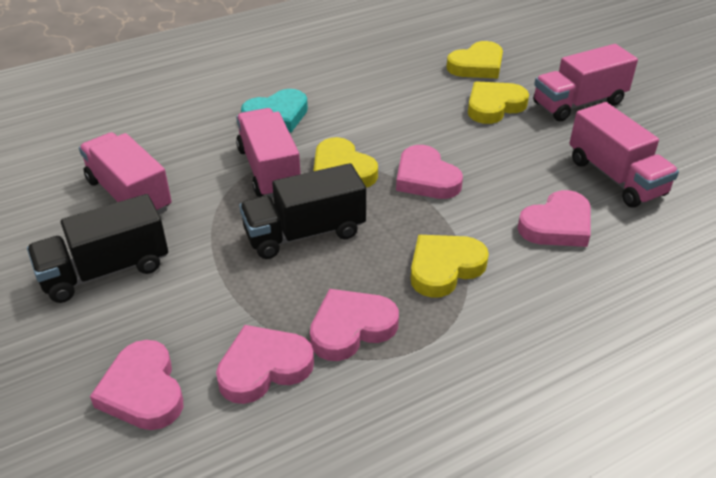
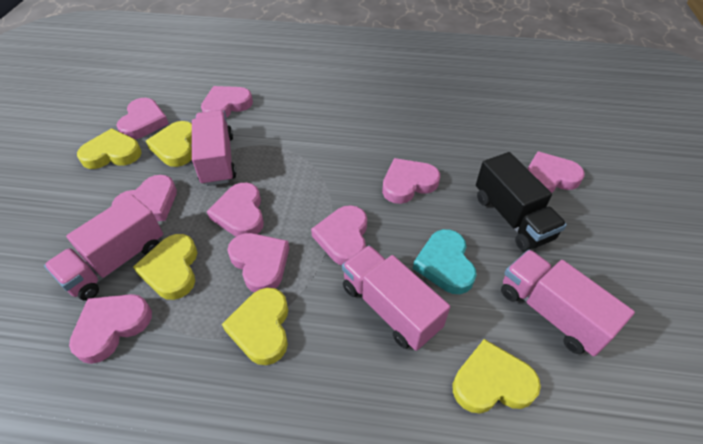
black truck: [27,194,168,303] [239,163,366,259] = 2 -> [476,152,567,251] = 1
pink heart: [90,340,183,430] [216,325,314,404] [310,289,399,361] [396,145,463,199] [518,190,591,247] = 5 -> [69,294,152,364] [112,175,177,221] [116,98,169,139] [201,86,253,118] [207,183,264,236] [227,233,289,292] [311,205,367,265] [382,158,440,204] [527,151,585,193] = 9
yellow heart: [313,137,378,188] [411,235,489,298] [447,41,503,78] [468,81,529,124] = 4 -> [77,128,142,169] [133,234,197,300] [146,121,192,167] [222,288,288,365] [452,339,541,413] = 5

